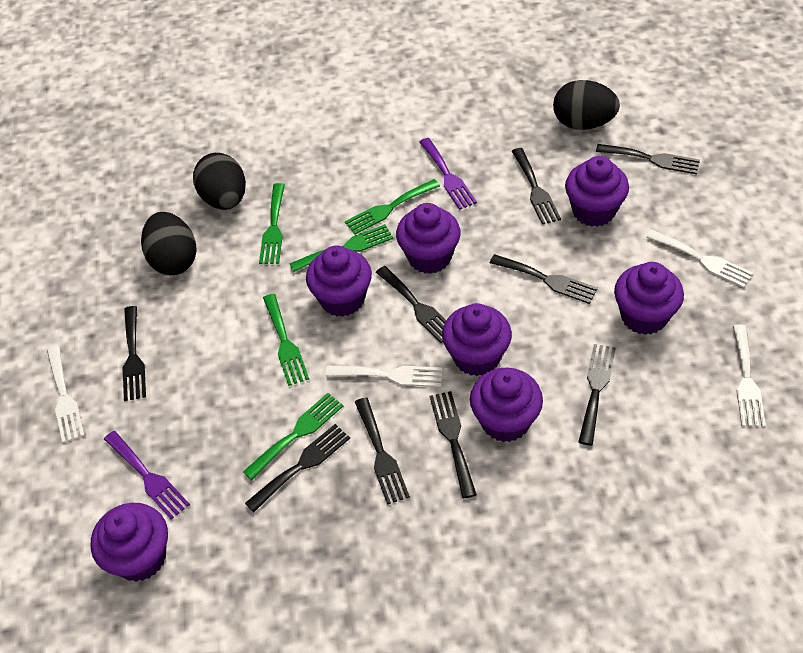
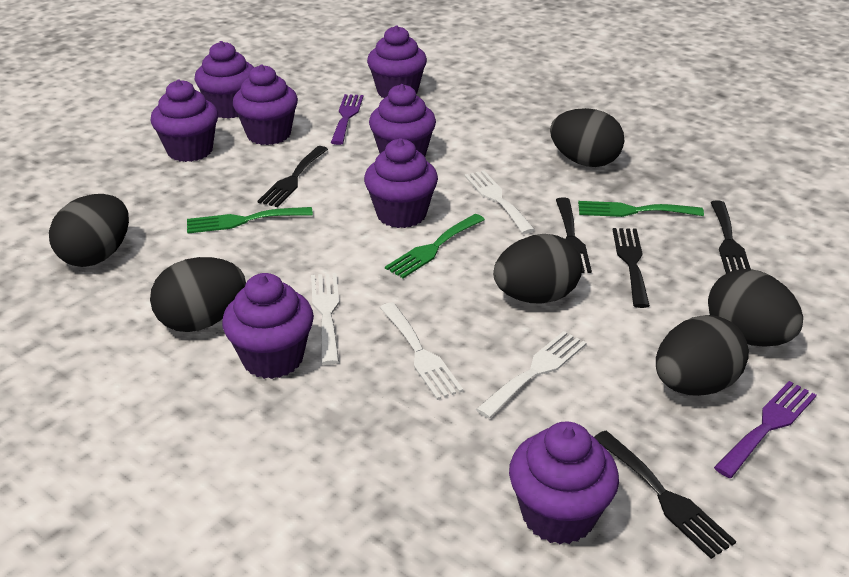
black egg: [141,212,197,275] [193,153,246,210] [553,80,620,130] = 3 -> [49,194,129,267] [150,257,246,332] [493,234,582,304] [550,108,624,167] [656,315,749,396] [708,269,803,347] = 6
black fork: [123,306,146,401] [245,424,350,512] [355,397,410,505] [376,266,446,343] [430,391,477,498] [490,254,598,304] [512,148,561,225] [579,344,616,445] [596,144,700,174] = 9 -> [258,146,328,207] [556,198,592,273] [594,431,736,559] [613,228,650,308] [710,200,751,274] = 5
green fork: [243,393,343,480] [259,183,285,264] [263,294,309,386] [289,224,393,272] [345,179,440,234] = 5 -> [187,207,313,234] [385,214,485,278] [578,201,704,217] = 3
purple cupcake: [91,503,168,582] [306,245,372,317] [396,203,461,274] [442,303,512,376] [470,368,543,442] [565,156,629,227] [614,262,684,335] = 7 -> [150,79,218,162] [195,41,254,119] [222,273,314,379] [233,64,298,145] [364,138,438,228] [367,25,427,98] [369,84,436,156] [509,422,619,544] = 8

